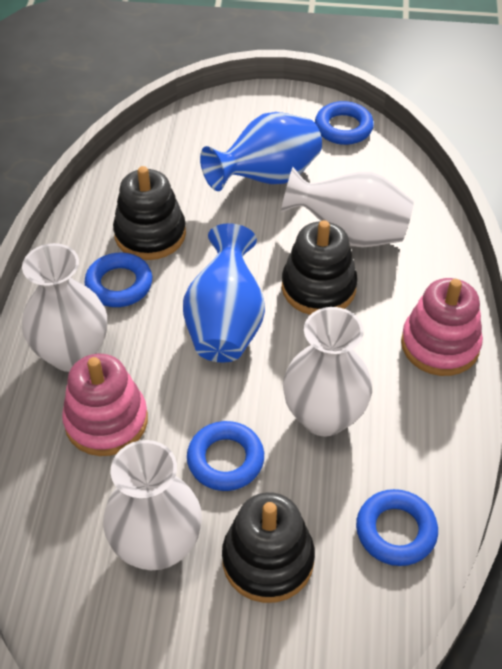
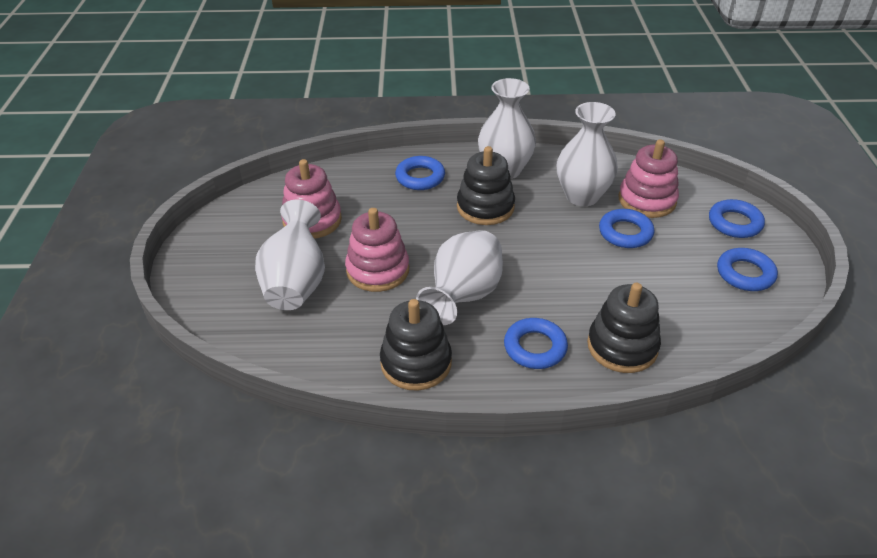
blue ring: [84,253,152,307] [187,421,264,491] [315,101,374,145] [356,489,438,566] = 4 -> [395,156,445,190] [504,318,568,369] [599,209,654,248] [709,199,765,238] [717,248,778,291] = 5
blue vase: [183,223,265,362] [200,112,322,191] = 2 -> none = 0
pink stacking toy: [62,354,148,456] [401,278,483,376] = 2 -> [281,159,342,239] [345,208,409,292] [619,140,679,218] = 3

